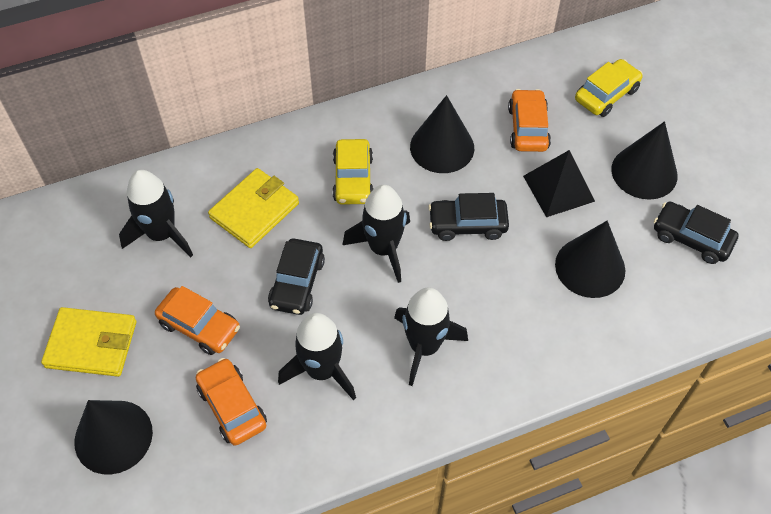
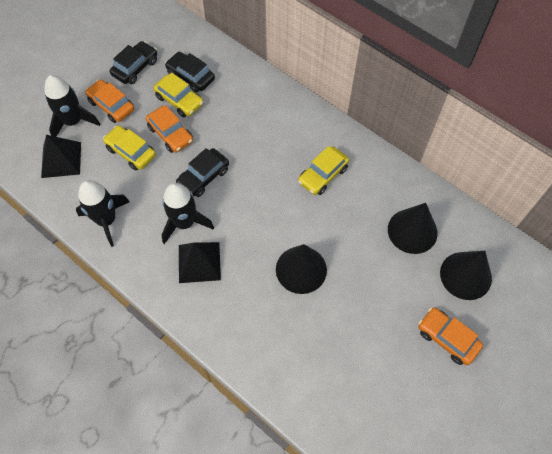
black cone: [74,400,153,474] [410,95,474,173] [555,221,625,298] [612,121,678,200] = 4 -> [276,244,327,294] [388,203,438,254] [440,251,492,300] = 3
black pyramid: [523,150,595,217] = 1 -> [41,135,81,178] [179,242,221,283] = 2
black rocket: [119,170,193,257] [278,313,356,400] [342,185,410,283] [394,287,468,386] = 4 -> [44,75,100,137] [76,180,130,247] [162,183,214,244] = 3
yellow car: [333,139,374,205] [575,59,643,117] = 2 -> [103,125,156,171] [153,73,203,117] [298,146,349,195] = 3
yellow wallet: [41,307,137,377] [208,168,299,248] = 2 -> none = 0

